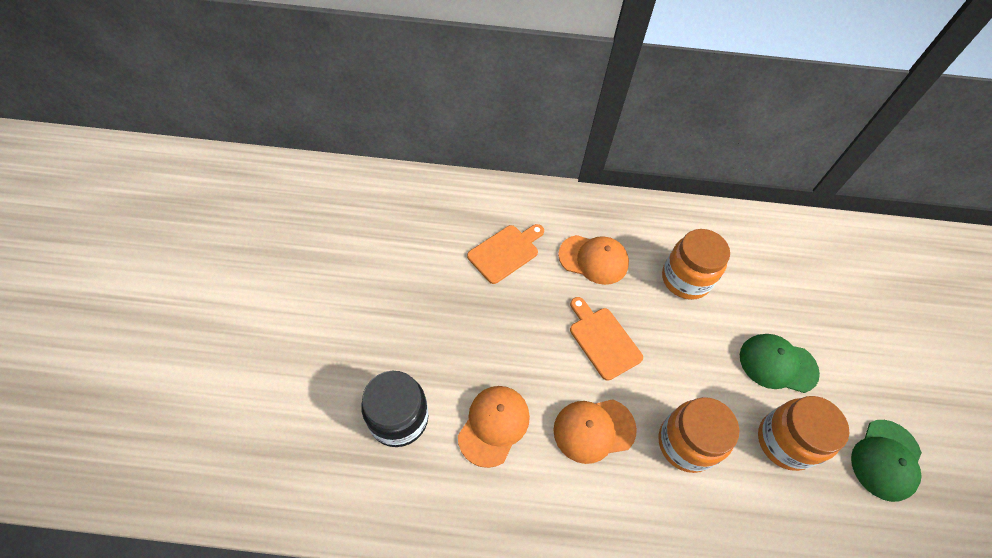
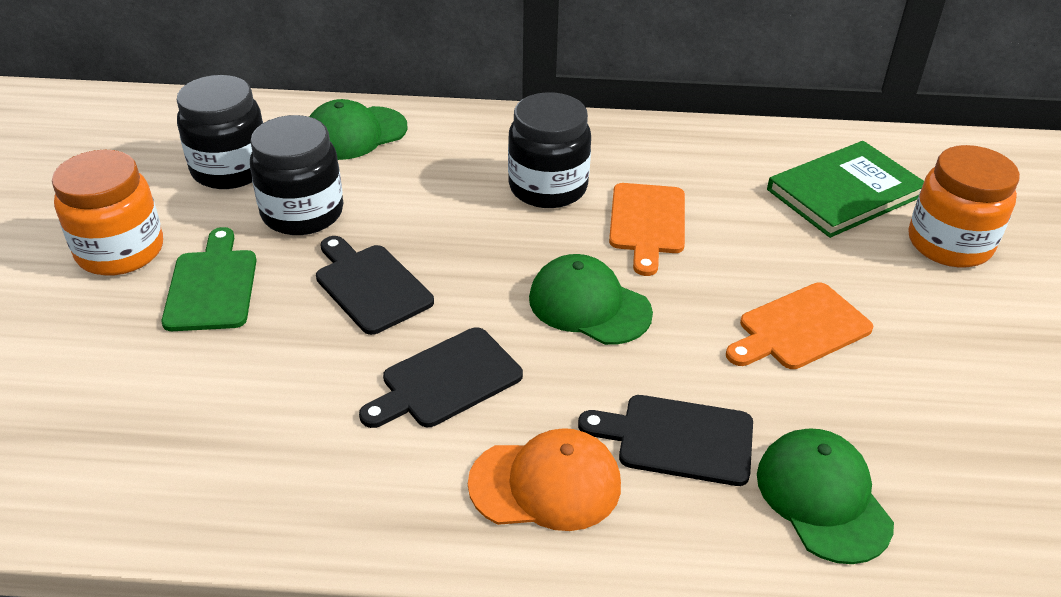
black cutting board: none = 0 -> [316,236,434,335] [359,327,523,428] [578,395,753,486] = 3
black jar: [361,371,428,447] = 1 -> [177,75,263,189] [250,115,343,235] [508,92,591,208] = 3
green book: none = 0 -> [767,141,924,238] = 1
green cap: [740,334,820,393] [851,420,922,502] = 2 -> [309,99,408,160] [529,254,653,345] [757,429,894,564] = 3
green cutting board: none = 0 -> [162,227,257,331] = 1
orange cap: [458,386,530,468] [553,399,637,464] [558,235,629,285] = 3 -> [468,428,621,531] = 1
orange jar: [658,397,739,473] [662,229,730,300] [758,396,849,471] = 3 -> [52,149,163,276] [909,145,1020,267] = 2

